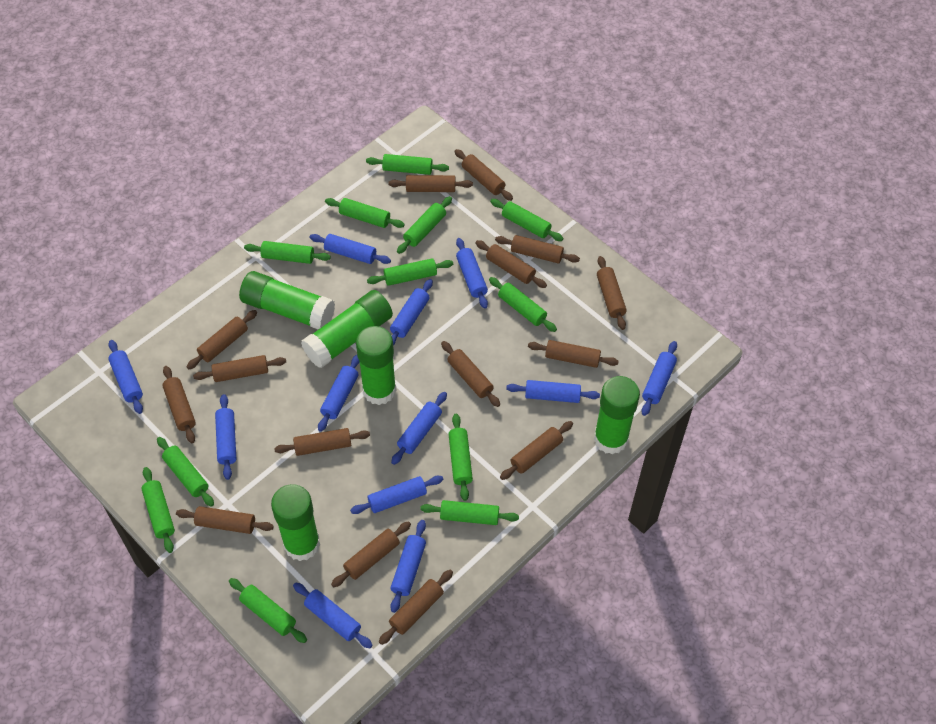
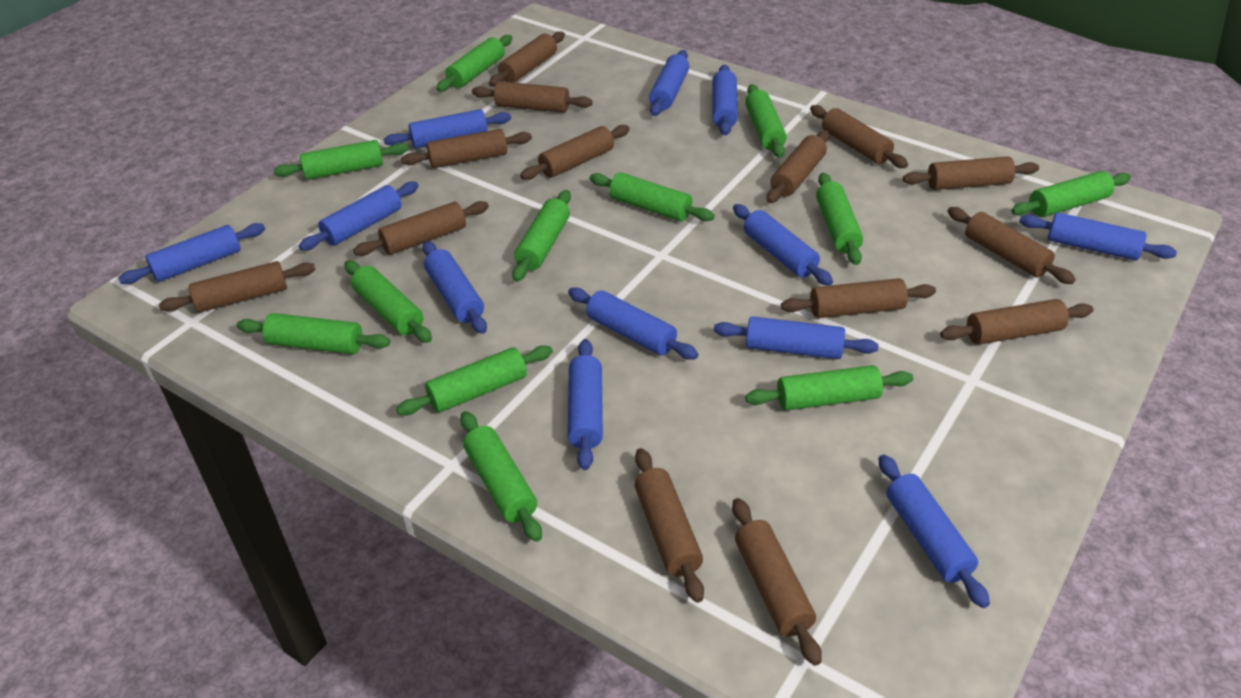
brown rolling pin: [162,366,196,443] [176,506,274,534] [187,310,257,369] [193,355,286,382] [274,428,370,456] [331,521,411,587] [379,570,453,645] [388,175,473,192] [441,341,500,407] [454,149,513,201] [475,240,547,288] [495,235,580,263] [500,421,573,480] [528,340,619,368] [597,256,627,330] = 15 -> [159,261,316,313] [353,201,489,256] [401,129,532,168] [472,81,593,113] [489,31,565,87] [520,125,630,180] [634,448,704,603] [732,498,822,666] [767,130,829,203] [781,278,936,318] [810,105,908,168] [903,156,1039,190] [940,299,1093,345] [947,207,1076,284] = 14
green glue stick: [239,271,335,330] [271,484,320,561] [301,290,393,368] [356,326,396,405] [594,376,640,454] = 5 -> none = 0

